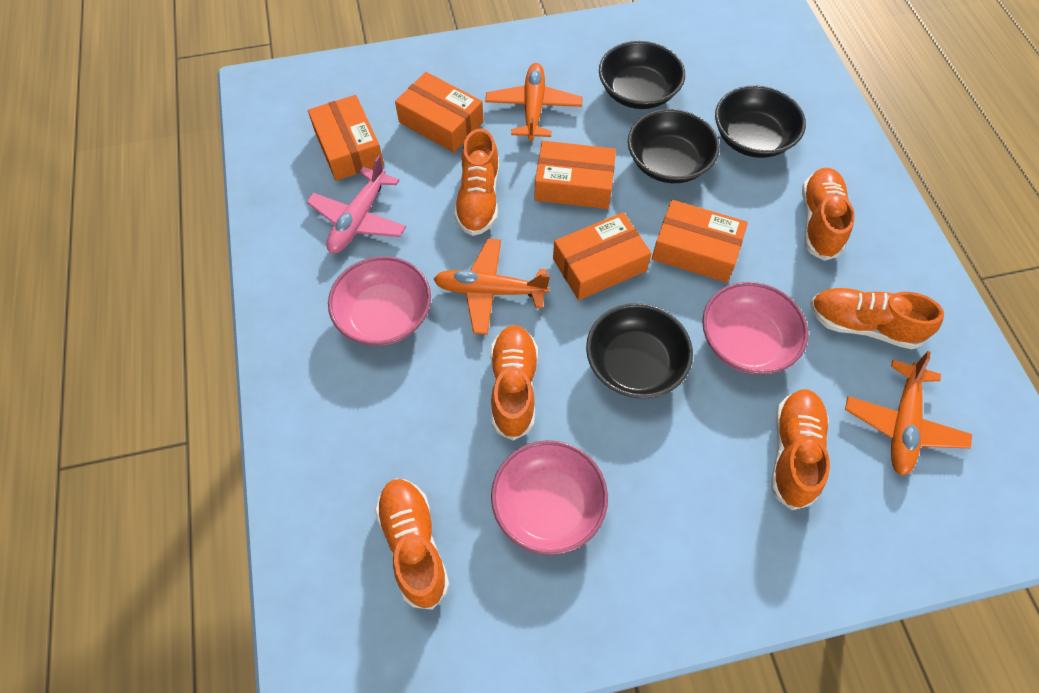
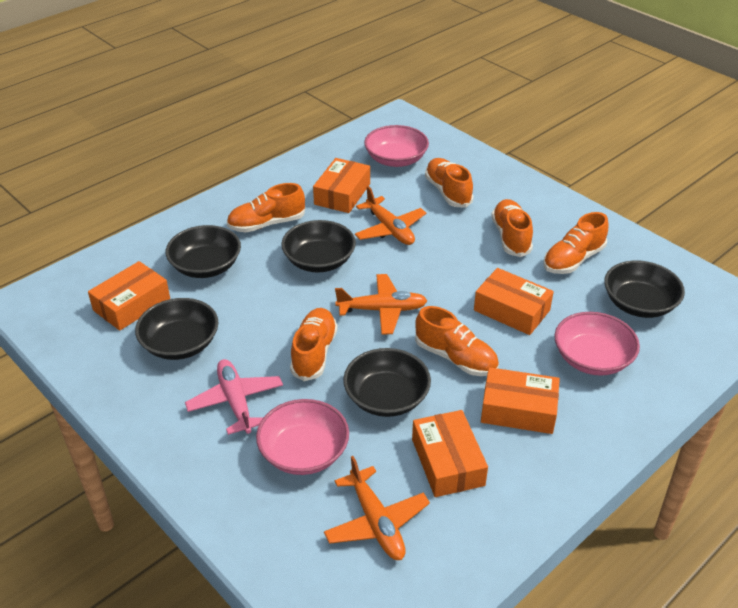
black bowl: [586,303,693,399] [599,41,685,109] [628,109,720,183] [715,85,806,158] = 4 -> [135,298,218,360] [166,225,241,278] [281,220,356,273] [343,348,431,417] [604,261,685,318] = 5

